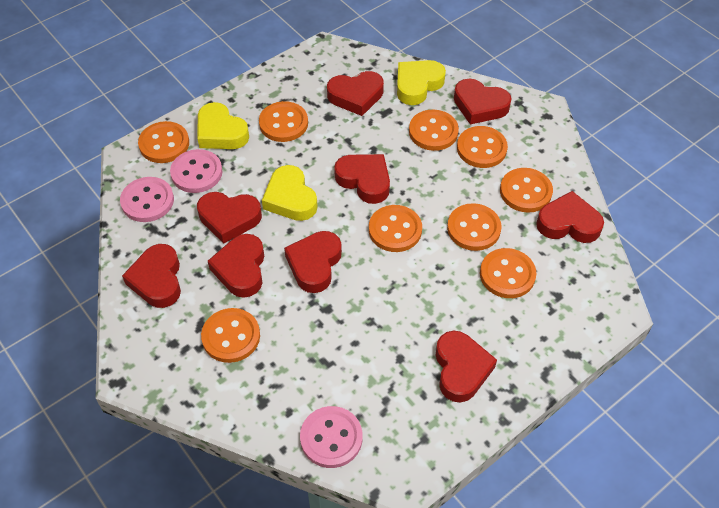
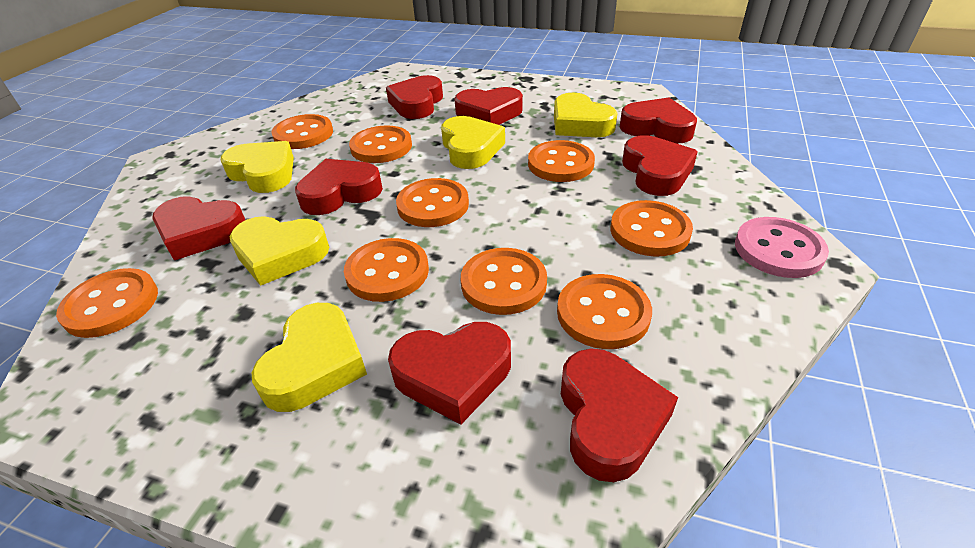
pink button: [120,177,174,222] [170,149,222,193] [300,406,363,468] = 3 -> [735,217,829,278] = 1
red heart: [122,244,181,308] [197,192,262,244] [208,234,264,298] [284,231,342,293] [327,71,384,116] [334,154,390,204] [436,331,497,402] [454,79,512,125] [536,191,604,243] = 9 -> [152,196,245,260] [295,159,383,215] [386,75,443,119] [388,322,511,425] [454,87,523,125] [561,349,678,482] [620,98,697,144] [622,135,698,196] = 8
yellow heart: [197,102,249,149] [262,165,318,221] [397,60,446,105] = 3 -> [221,141,294,193] [229,216,329,286] [252,303,367,412] [441,116,505,169] [554,93,618,137] = 5

